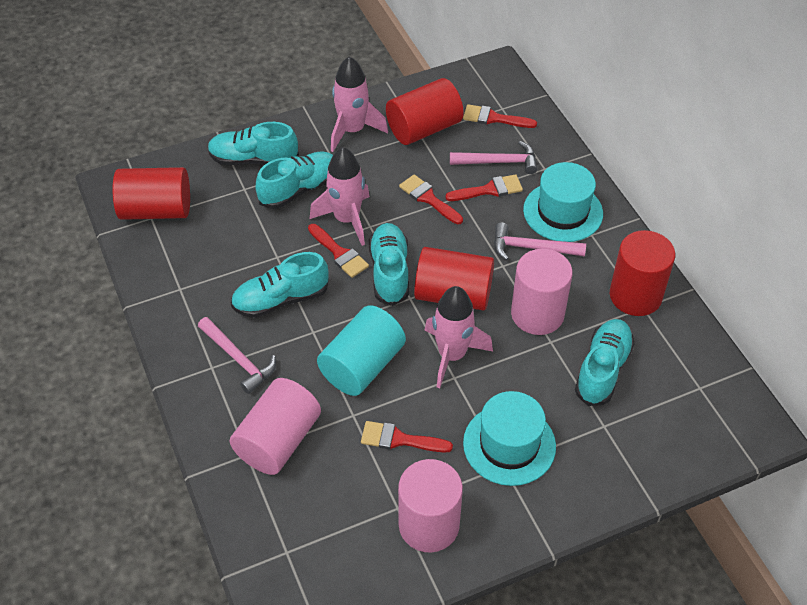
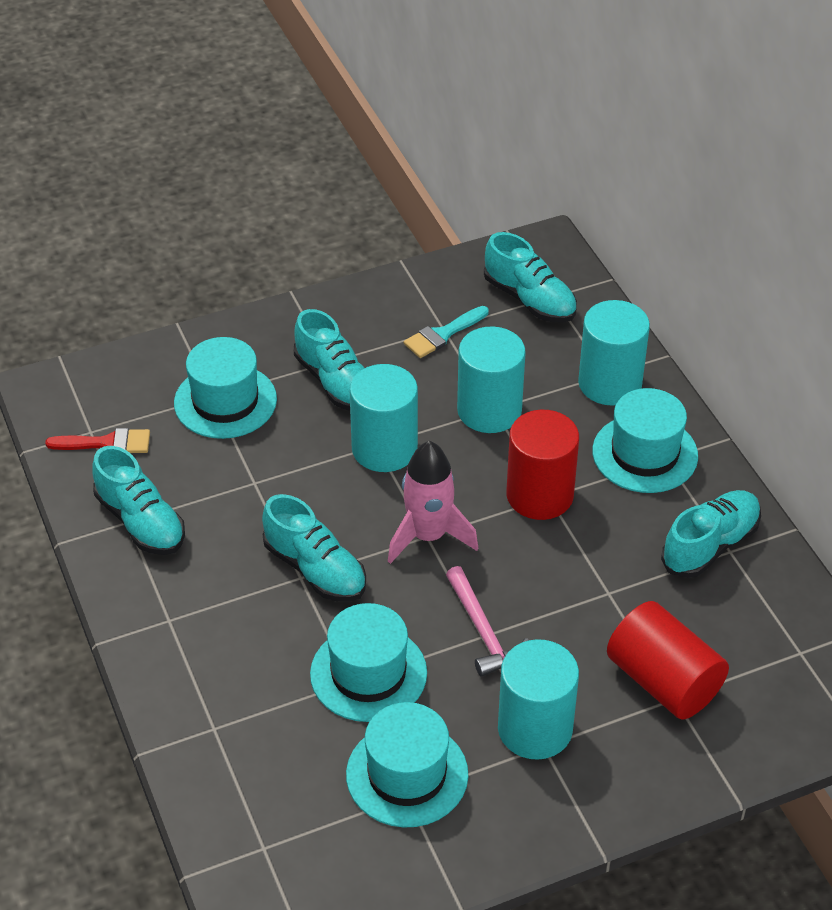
pink cylinder: [230,378,321,475] [398,459,463,553] [511,249,573,335] = 3 -> none = 0
pink hammer: [198,317,276,394] [450,141,537,174] [494,222,586,261] = 3 -> [446,566,528,677] = 1
pink rocket: [309,147,370,246] [331,56,388,152] [425,286,493,388] = 3 -> [388,441,478,564] = 1
red brush: [308,224,369,278] [361,421,453,453] [399,174,463,224] [445,174,523,201] [463,104,537,128] = 5 -> [45,428,150,453] = 1
red cylinder: [113,167,190,220] [386,78,464,145] [414,247,494,310] [610,230,675,316] = 4 -> [506,410,579,520] [607,601,729,720] = 2
turquoise brush: none = 0 -> [404,306,489,358] = 1
turquoise cylinder: [317,305,406,396] = 1 -> [350,364,418,472] [457,327,526,433] [498,639,579,760] [578,300,650,406] = 4
turquoise hat: [463,391,556,486] [523,162,603,242] = 2 -> [174,337,277,439] [310,603,427,722] [346,702,468,828] [592,388,698,493] = 4

